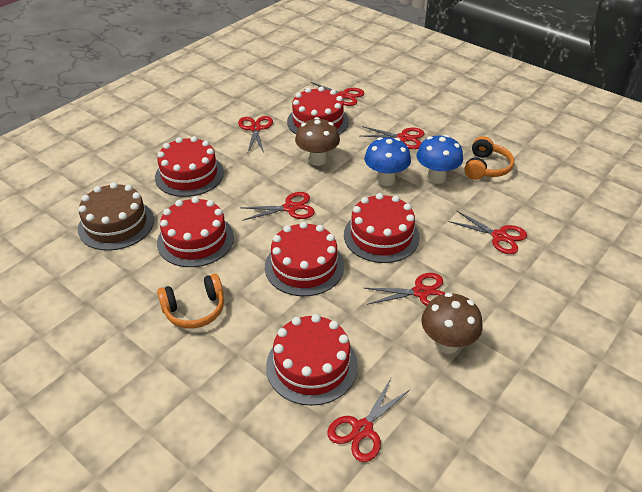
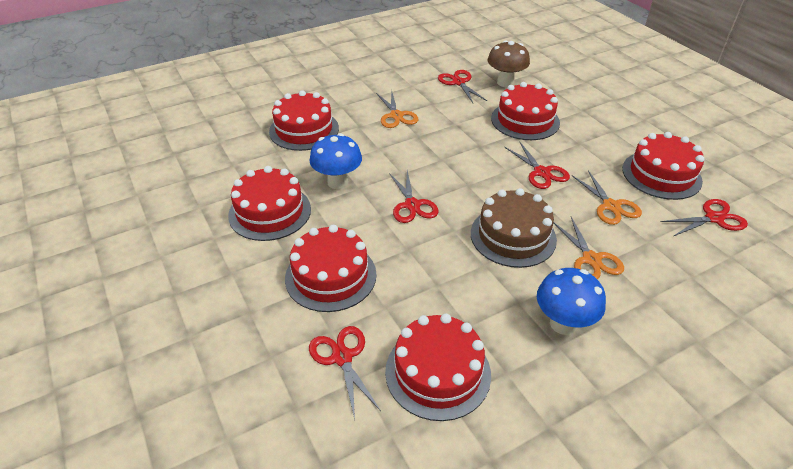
brown mushroom: [295,117,340,166] [421,293,483,354] = 2 -> [487,41,530,87] = 1
orange headphones: [157,273,224,329] [464,136,514,180] = 2 -> none = 0
orange scissors: none = 0 -> [376,91,418,128] [553,217,624,279] [572,170,642,225] = 3
red scissors: [238,116,273,153] [240,192,315,221] [304,82,365,106] [327,378,411,462] [362,126,425,149] [364,273,445,306] [448,210,527,254] = 7 -> [309,326,381,419] [389,171,438,223] [438,70,487,103] [504,141,570,189] [660,199,748,236] = 5

